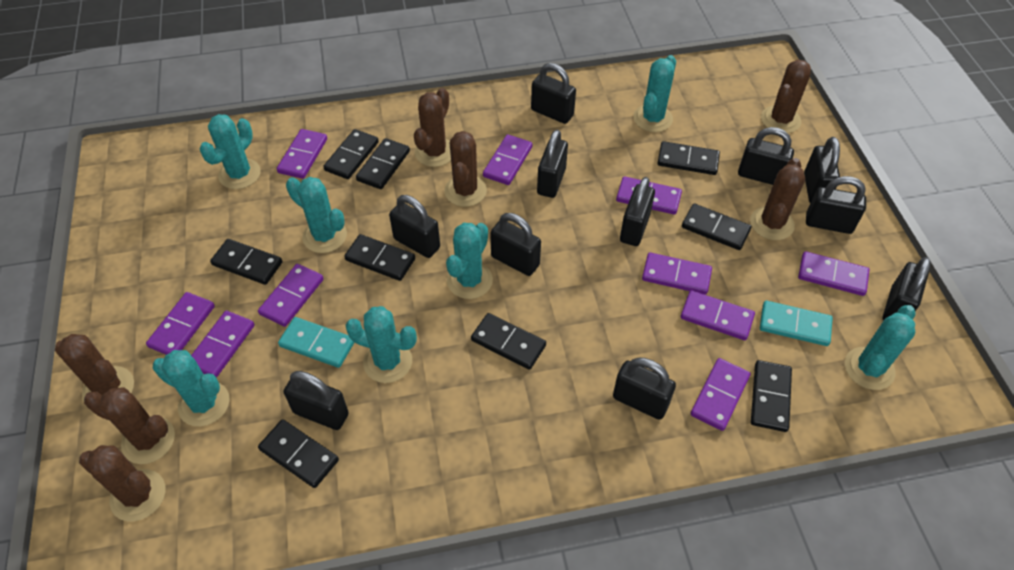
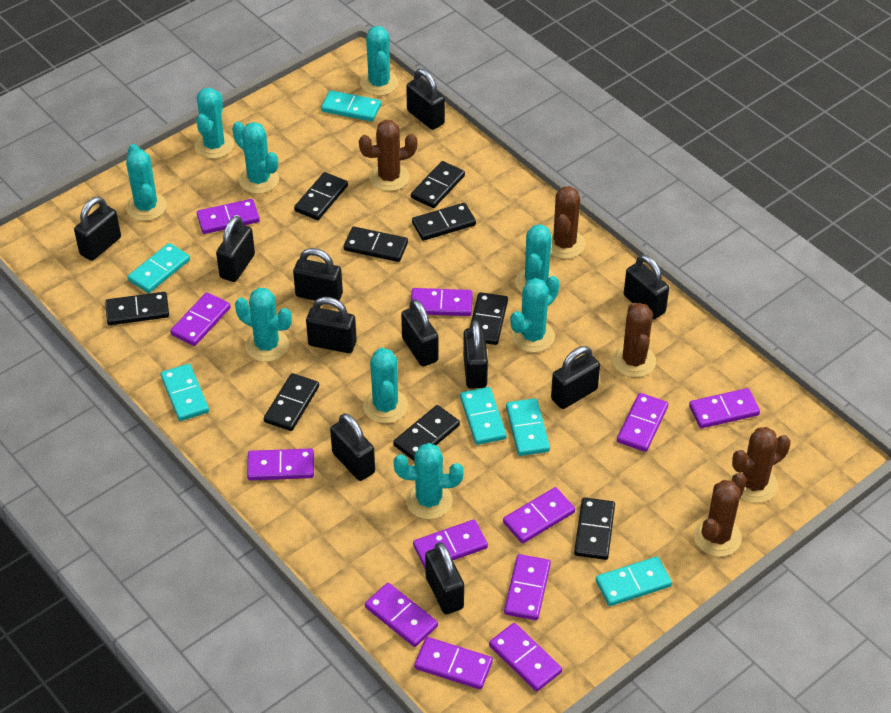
brown cactus: [55,334,134,401] [79,445,165,522] [84,387,175,464] [414,88,451,167] [444,131,487,207] [750,158,805,240] [761,59,811,133] = 7 -> [359,120,418,191] [550,186,585,259] [612,303,656,378] [694,473,747,557] [731,427,791,503] = 5
purple domino: [146,292,215,355] [191,311,254,378] [258,264,324,327] [277,129,327,179] [483,134,532,185] [616,176,682,215] [642,252,712,295] [681,290,755,340] [690,358,750,431] [798,251,870,296] = 10 -> [170,292,231,346] [197,199,260,234] [247,448,314,480] [365,583,438,647] [411,288,473,316] [413,520,488,568] [414,637,493,689] [489,623,562,691] [503,487,575,544] [504,554,551,620] [617,393,668,452] [689,388,760,428] = 12
turquoise cactus: [153,350,230,426] [200,114,261,189] [286,177,347,253] [345,306,417,383] [446,223,493,299] [633,55,676,132] [845,305,915,390] = 7 -> [126,144,167,221] [194,88,234,159] [232,122,279,194] [235,288,292,362] [360,26,398,96] [363,347,408,424] [394,443,464,519] [510,276,559,352] [515,224,557,293] = 9
turquoise domino: [278,317,355,368] [760,301,833,346] = 2 -> [128,243,190,293] [161,364,209,421] [321,90,381,122] [460,387,507,445] [506,398,550,456] [596,557,672,606] = 6

